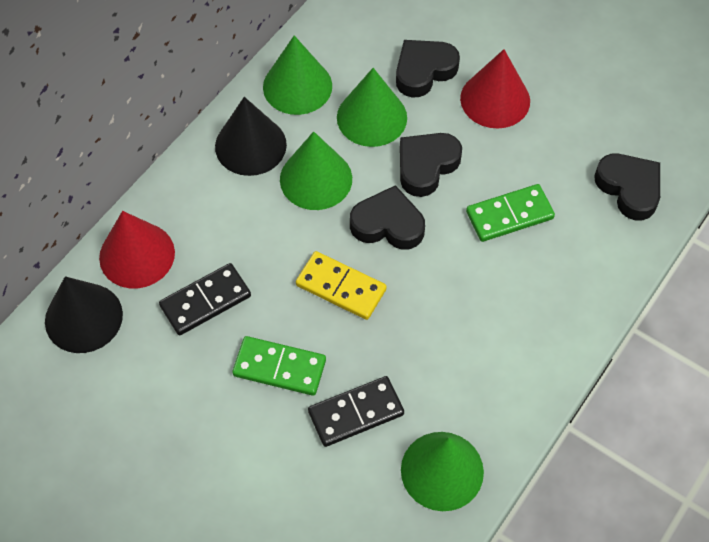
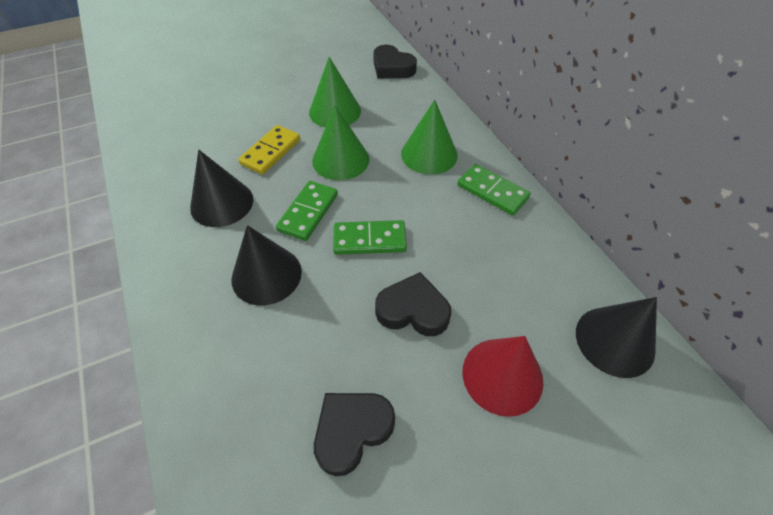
black cone: [45,276,123,353] [215,97,287,176] = 2 -> [190,150,253,227] [231,225,302,305] [576,297,657,378] = 3
black domino: [159,263,251,335] [308,376,404,447] = 2 -> none = 0
black heart: [350,185,425,250] [396,40,460,97] [400,133,462,197] [594,154,660,221] = 4 -> [314,393,395,476] [373,45,417,78] [375,272,451,336] = 3
green cone: [263,35,332,115] [280,131,352,210] [337,68,407,147] [401,432,484,511] = 4 -> [309,57,361,127] [312,106,369,180] [401,100,458,174] = 3
green domino: [232,336,326,396] [466,184,555,242] = 2 -> [276,181,338,241] [333,220,407,255] [457,164,531,216] = 3
red cone: [99,211,175,288] [460,49,530,128] = 2 -> [462,336,543,417] = 1

